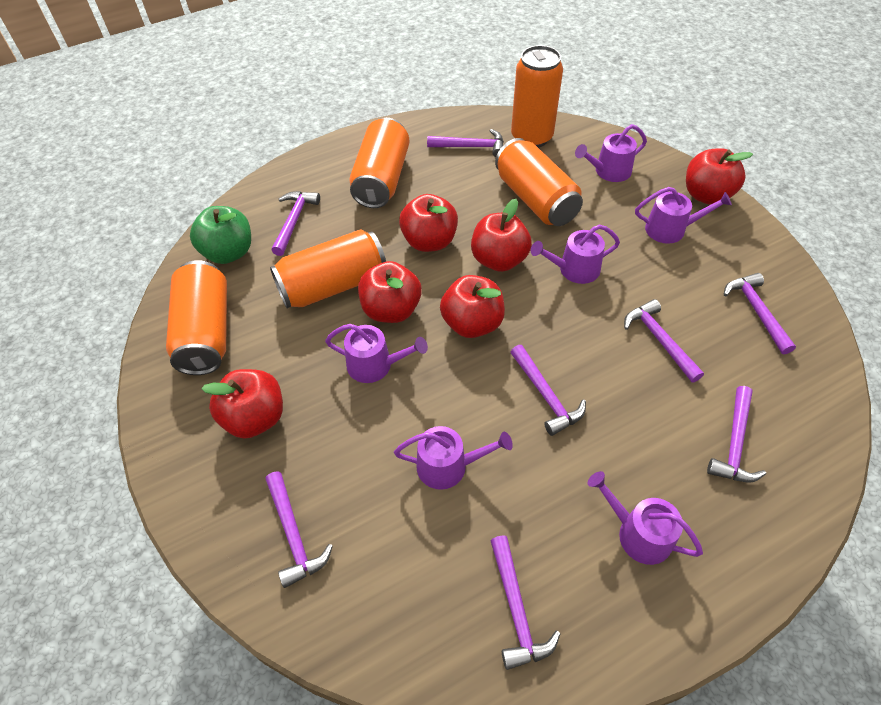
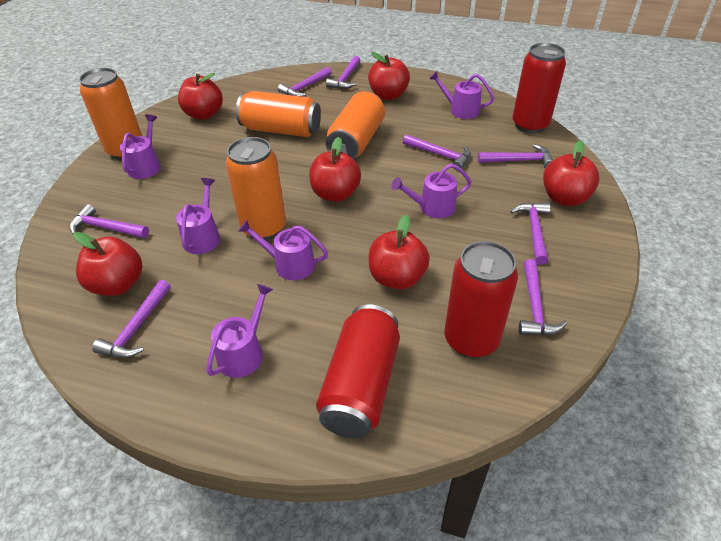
green apple: [190,206,251,264] = 1 -> none = 0
orange can: [166,260,227,375] [270,229,386,308] [349,118,410,208] [495,138,583,226] [511,45,563,148] = 5 -> [79,68,142,160] [225,137,286,240] [236,91,321,137] [326,91,385,160] = 4
red can: none = 0 -> [316,304,400,438] [444,241,518,358] [512,43,566,133] = 3

